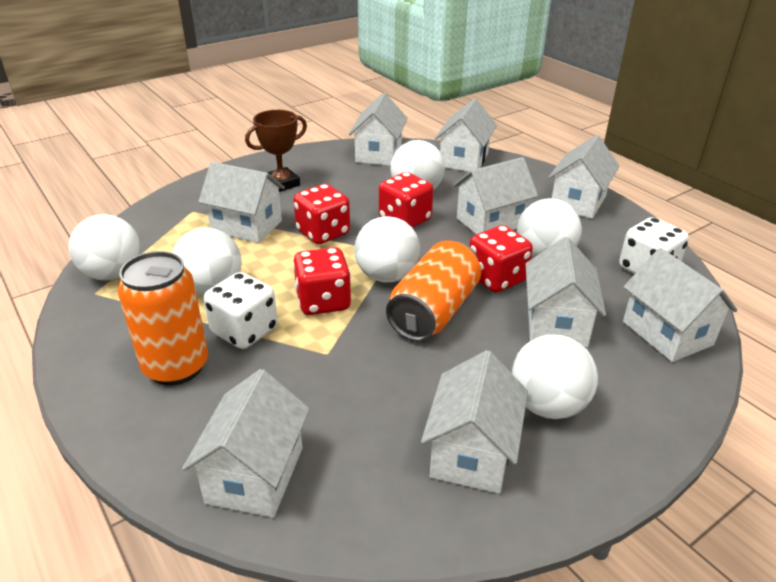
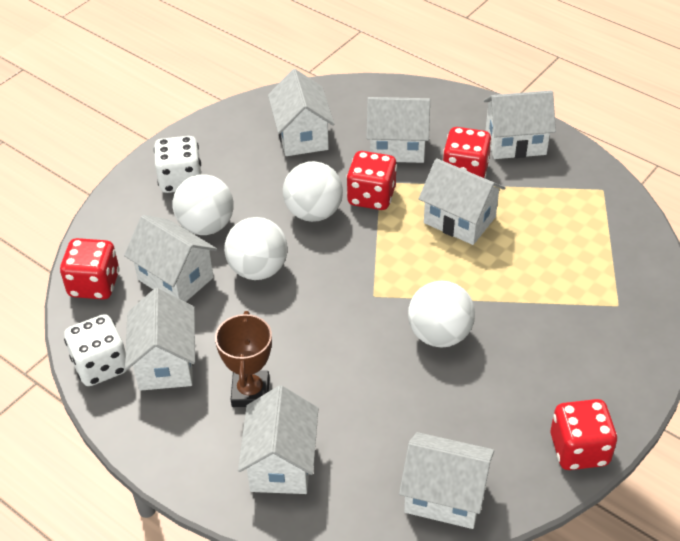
orange can: [118,251,208,386] [386,241,481,341] = 2 -> none = 0
white ball: [69,214,141,281] [172,227,242,295] [354,216,420,283] [391,140,445,190] [512,335,598,419] [517,198,582,258] = 6 -> [173,174,234,235] [224,217,288,280] [283,161,343,222] [408,280,475,348] = 4
white house: [182,369,310,518] [198,162,285,243] [349,93,408,166] [421,350,528,494] [435,98,497,172] [453,157,538,234] [525,237,606,347] [548,135,620,219] [623,248,738,362] = 9 -> [124,215,217,302] [125,288,195,391] [238,385,319,494] [268,69,334,156] [366,97,430,163] [399,432,494,529] [419,158,505,245] [484,90,556,159] = 8

